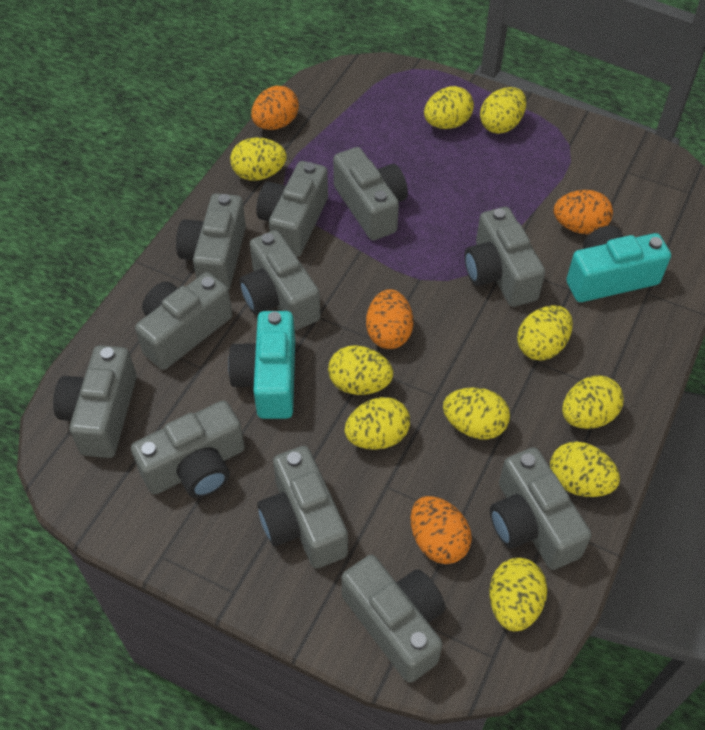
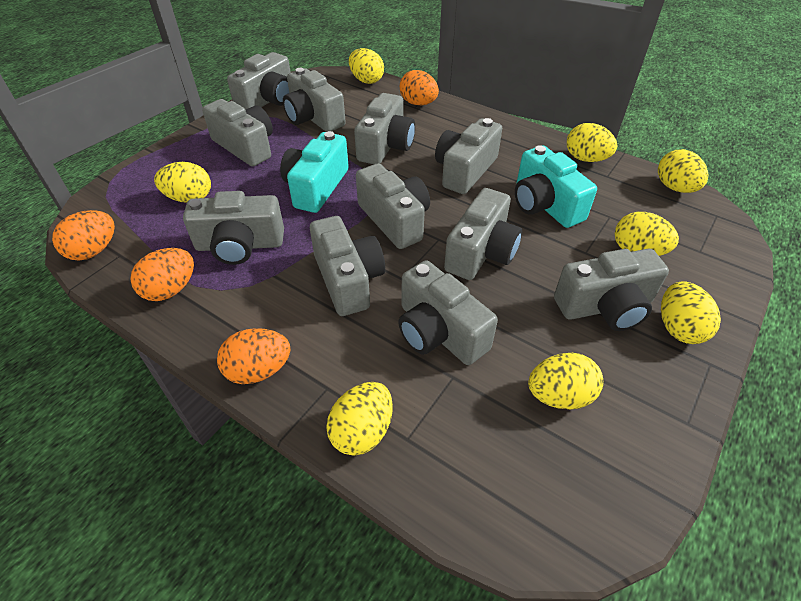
yellow egg: [230,137,287,181] [328,345,393,395] [344,397,410,450] [424,86,474,129] [443,387,510,440] [480,87,526,134] [489,558,547,631] [517,305,573,360] [550,441,620,497] [562,375,624,429] = 10 -> [154,162,211,203] [326,382,393,456] [349,48,384,84] [528,353,603,409] [567,123,617,162] [615,212,679,256] [658,149,708,193] [661,281,721,344] = 8

